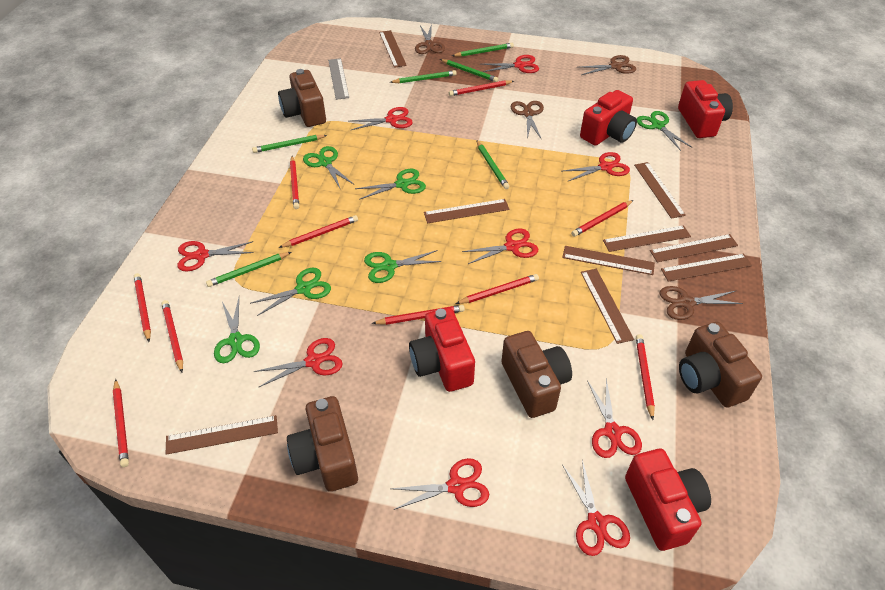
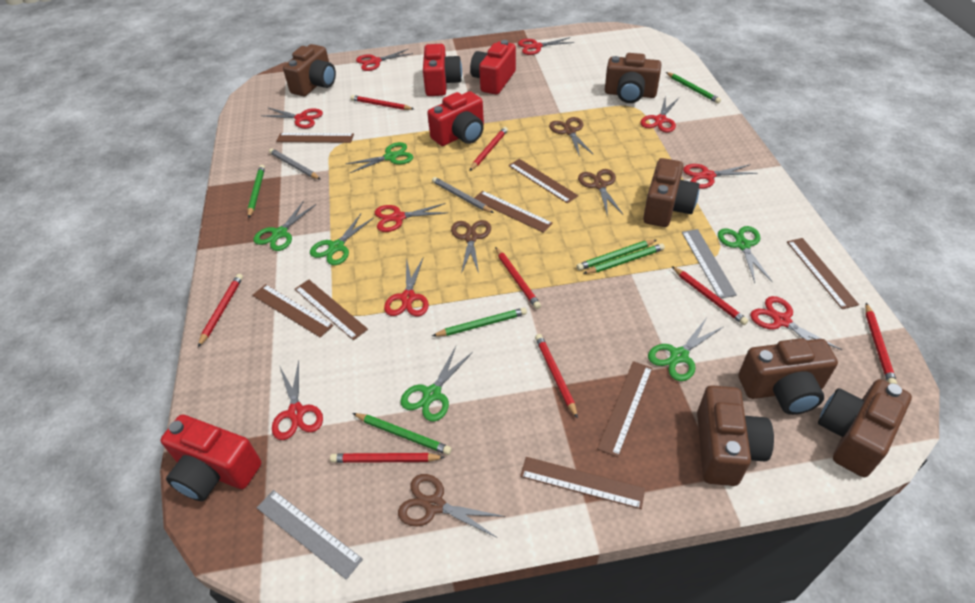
brown camera: [278,69,326,127] [287,396,358,492] [502,331,572,418] [679,322,762,408] = 4 -> [283,44,336,96] [605,53,661,103] [643,158,699,227] [697,385,774,486] [738,338,838,415] [818,379,912,477] = 6
brown ruler: [166,415,278,455] [379,30,407,68] [424,199,510,223] [562,246,655,275] [581,269,634,344] [603,225,691,252] [634,162,686,219] [650,234,738,262] [661,254,752,282] = 9 -> [252,284,334,338] [276,133,354,143] [295,280,368,340] [475,191,553,233] [509,159,578,204] [520,457,645,509] [597,361,652,457] [787,238,859,309] = 8
grey pencil: none = 0 -> [269,148,321,180] [432,177,494,213] = 2
grey ruler: [328,58,349,100] = 1 -> [257,490,363,580] [682,229,737,298] = 2
red pencil: [113,379,129,467] [134,273,151,342] [162,300,183,372] [279,215,358,248] [290,156,299,209] [372,305,465,325] [449,80,514,96] [456,274,539,304] [571,200,633,237] [636,334,655,420] = 10 -> [198,274,243,347] [330,453,445,463] [351,95,414,110] [469,127,508,171] [495,247,541,309] [535,334,578,419] [672,266,748,325] [865,303,897,384] = 8

